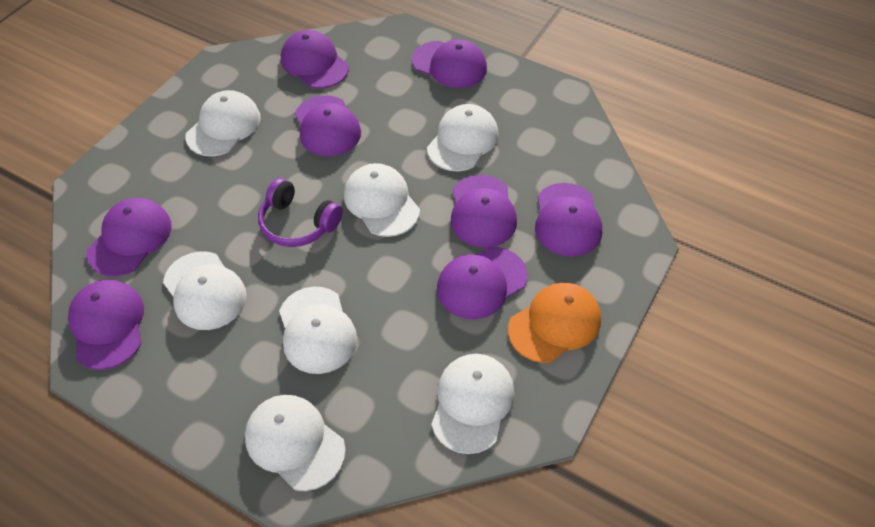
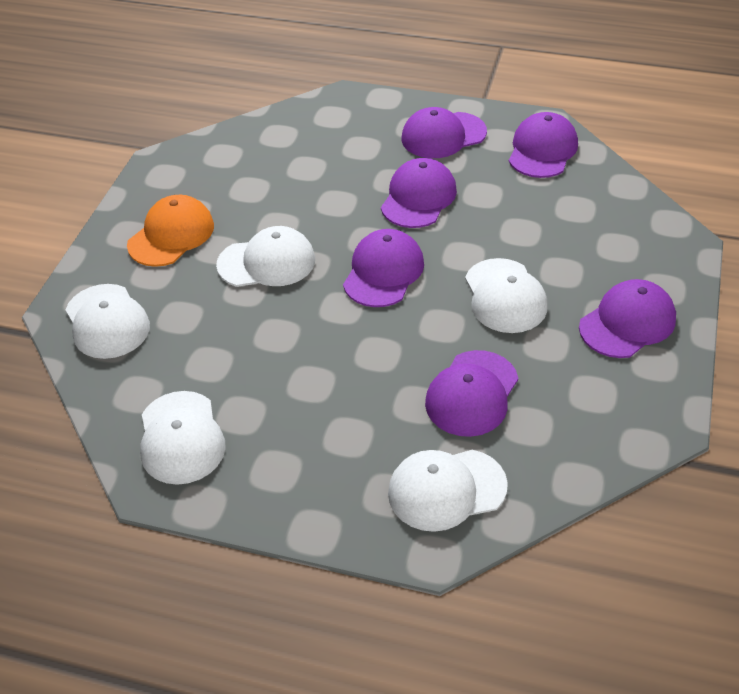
purple cap: [68,280,144,370] [86,198,172,276] [281,30,349,88] [295,95,361,156] [412,39,487,88] [437,247,527,319] [451,175,517,248] [535,183,602,257] = 8 -> [343,229,424,307] [381,158,457,228] [402,107,487,158] [425,350,518,437] [509,112,578,178] [579,279,676,358] = 6
purple headphones: [258,178,343,247] = 1 -> none = 0
white cap: [163,251,247,330] [185,90,261,157] [245,395,346,491] [279,287,357,374] [344,163,420,237] [427,104,498,171] [431,354,514,454] = 7 -> [66,284,150,359] [140,391,225,485] [216,226,315,287] [388,450,508,532] [465,258,548,333] = 5

